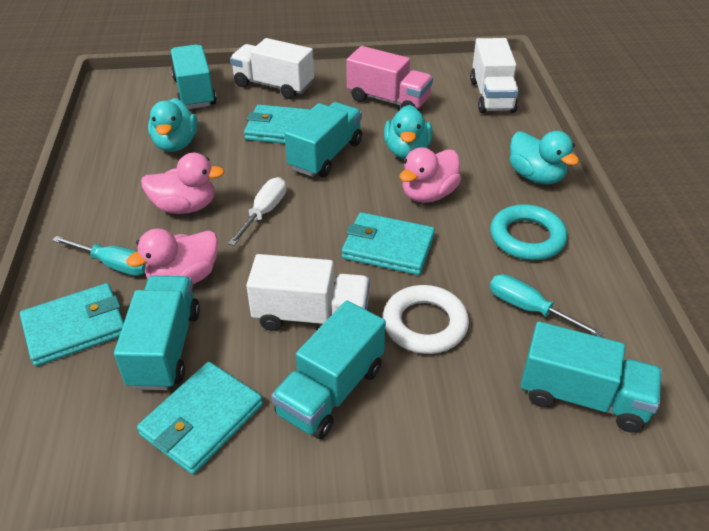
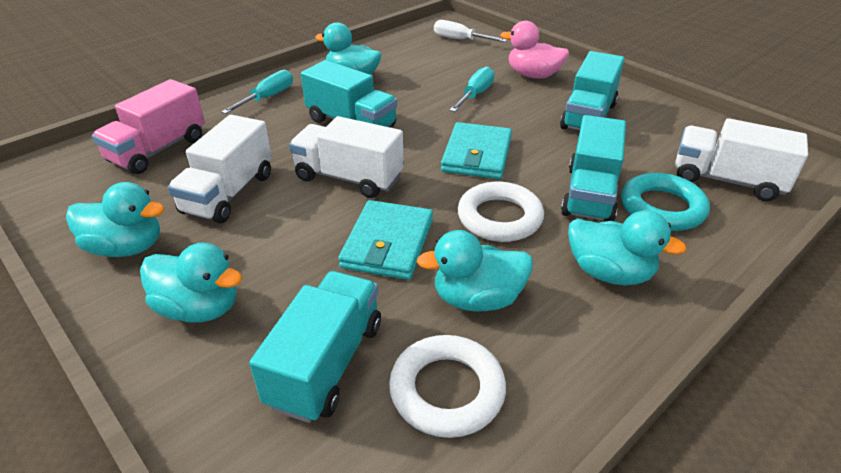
pink duck: [126,228,218,284] [141,153,224,214] [399,147,461,203] = 3 -> [500,21,569,79] = 1
turquoise duck: [148,98,198,152] [384,105,433,159] [509,131,579,185] = 3 -> [66,182,165,257] [140,243,242,323] [315,22,381,75] [417,230,533,312] [568,210,687,286] = 5
turquoise truck: [114,276,200,390] [171,44,217,109] [271,301,386,439] [285,102,362,177] [520,321,662,433] = 5 -> [249,271,381,423] [301,60,397,127] [560,51,624,130] [561,115,626,221] = 4
turquoise wallet: [20,283,124,366] [137,362,263,474] [244,105,311,144] [342,212,435,275] = 4 -> [338,200,433,280] [441,122,512,179] = 2
white ring: [383,285,469,354] = 1 -> [389,335,506,438] [458,182,544,242] = 2

